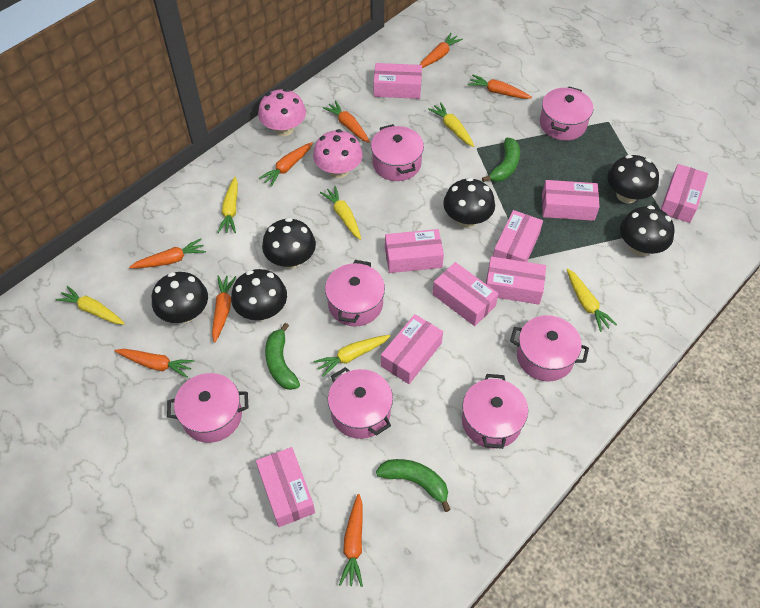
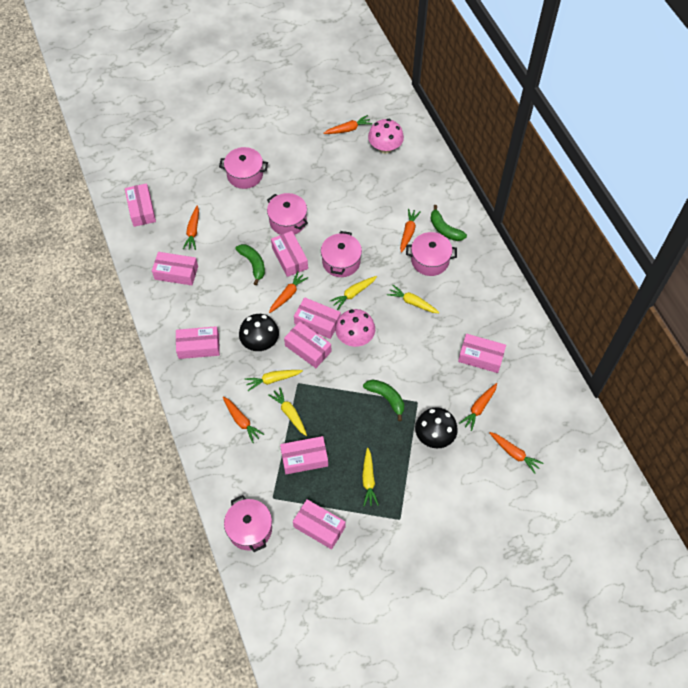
black mushroom: [152,272,208,323] [231,269,287,320] [262,218,316,269] [443,177,495,228] [607,155,659,203] [620,205,674,256] = 6 -> [239,314,279,351] [415,407,458,448] = 2
orange carrot: [115,349,194,378] [129,239,206,268] [212,275,236,343] [259,142,313,187] [323,100,370,143] [339,494,363,587] [420,33,463,68] [468,75,532,99] = 8 -> [183,206,199,250] [223,396,264,443] [269,271,308,313] [323,115,372,134] [400,209,421,253] [459,383,497,431] [489,432,543,474] = 7
pink pot: [167,373,248,443] [325,260,385,326] [328,367,393,439] [371,124,424,181] [462,374,528,449] [510,315,589,381] [540,87,593,141] = 7 -> [219,147,268,189] [224,495,272,552] [267,193,308,235] [321,231,362,277] [406,232,457,276] = 5
yellow carrot: [55,286,125,324] [217,177,238,233] [314,335,390,377] [320,186,361,240] [428,102,474,147] [567,268,617,332] = 6 -> [245,370,303,391] [268,387,307,436] [330,276,377,310] [362,448,379,507] [387,285,440,313] = 5

